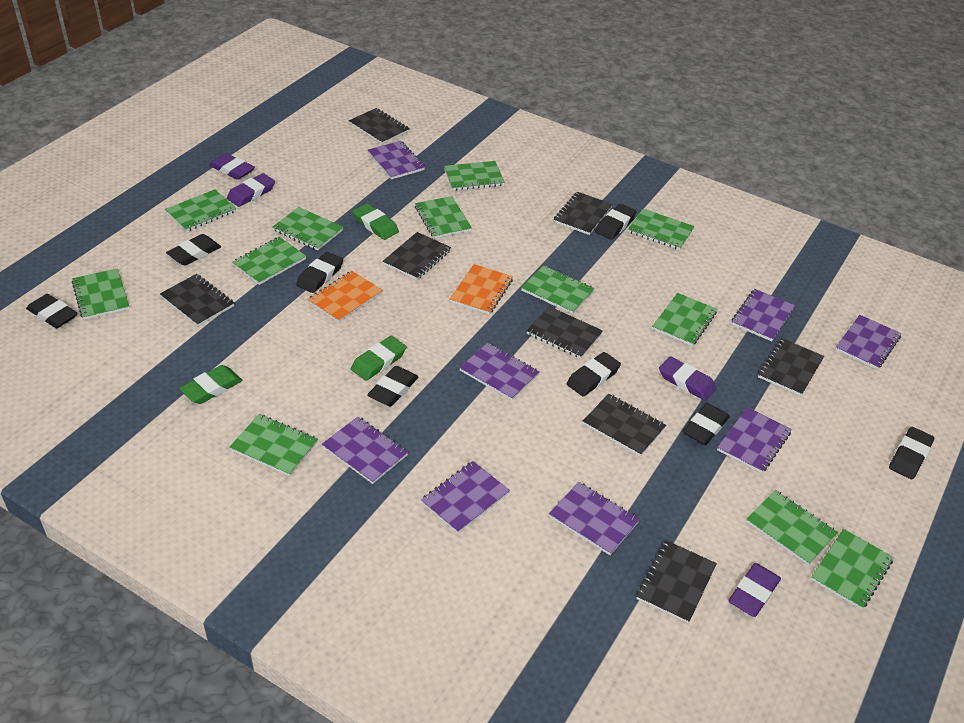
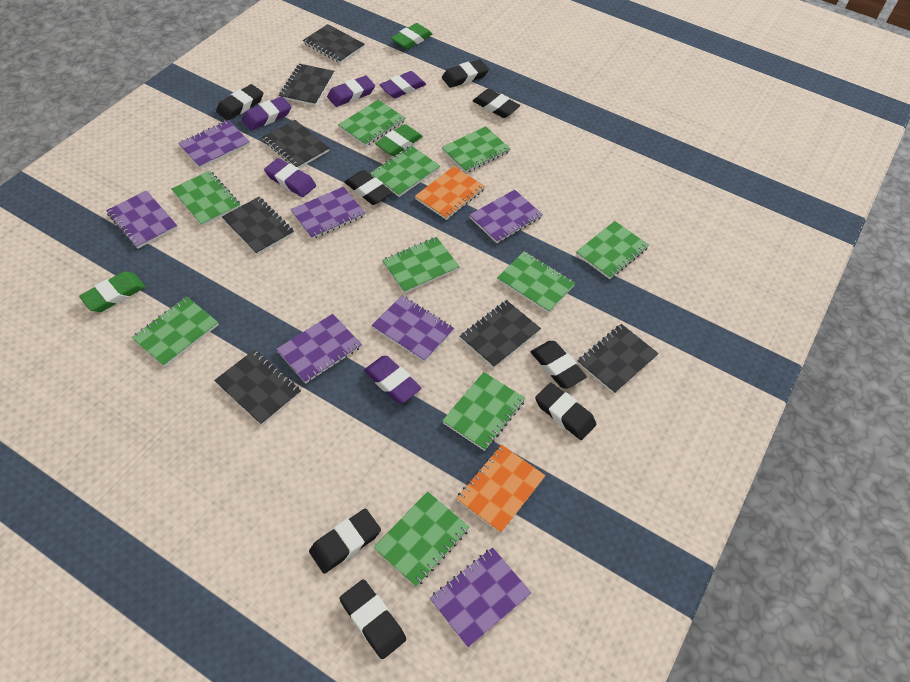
black notebook: [160,274,234,326] [349,108,410,144] [383,232,451,280] [526,306,603,359] [554,192,613,235] [583,394,666,456] [636,540,717,623] [758,338,824,396] = 8 -> [214,349,301,425] [222,197,294,255] [262,120,330,168] [279,64,334,106] [303,24,365,63] [460,300,541,368] [577,324,659,394] = 7
green notebook: [72,268,130,320] [165,189,236,232] [229,414,318,476] [232,237,306,285] [273,207,343,250] [415,196,472,238] [444,161,505,191] [521,265,595,314] [628,209,694,250] [652,293,717,346] [746,490,838,565] [811,529,894,610] = 12 -> [131,297,219,367] [171,171,240,226] [338,100,405,146] [370,146,440,197] [373,491,470,587] [382,237,460,293] [442,126,510,173] [442,372,525,451] [497,251,575,313] [576,221,649,279] = 10
purple eraser: [209,153,255,180] [227,173,275,207] [659,356,716,401] [729,563,781,617] = 4 -> [242,96,291,130] [264,158,316,197] [327,76,375,107] [364,356,422,403] [379,71,426,98] = 5
purple notebook: [322,416,408,484] [368,141,425,180] [421,461,510,533] [459,343,540,400] [549,482,640,555] [717,407,792,473] [732,289,795,341] [835,315,901,369] = 8 -> [106,191,178,249] [178,120,250,168] [276,314,362,384] [291,187,365,239] [371,295,454,362] [430,547,531,648] [469,190,543,243] = 7

